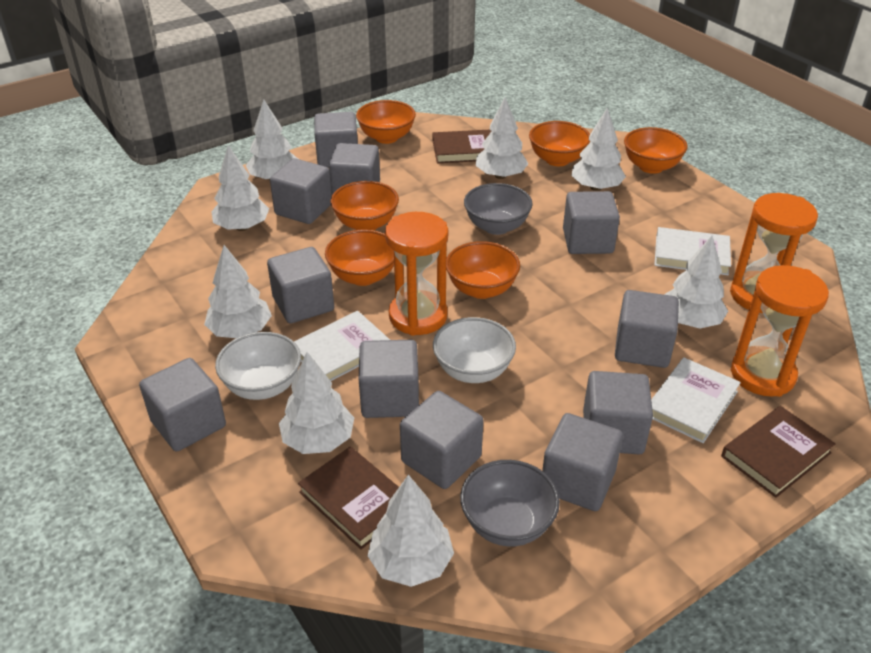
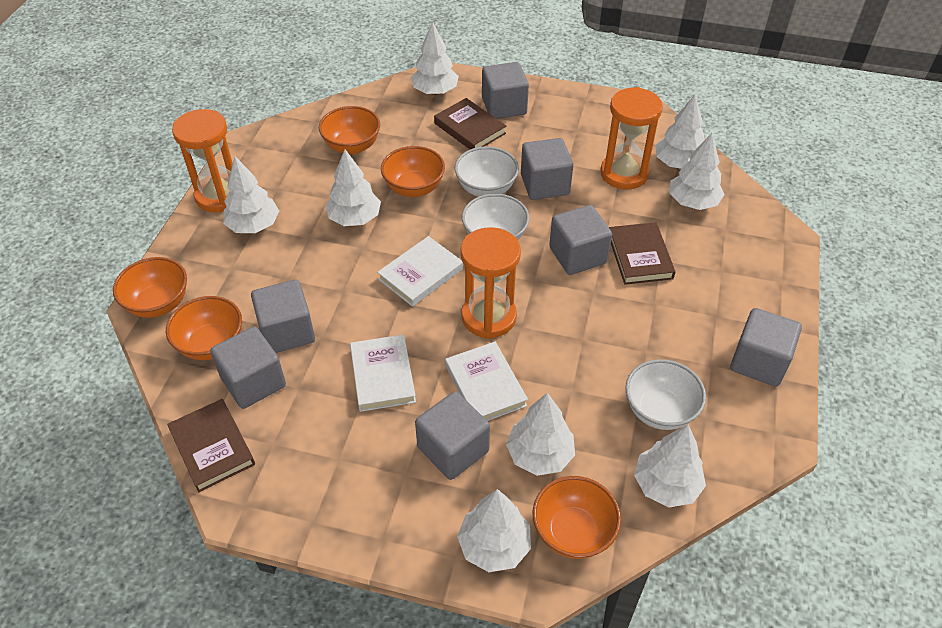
grey bowl: [460,460,560,547] [464,183,533,235] = 2 -> none = 0
grey cube: [139,358,226,451] [267,247,334,323] [270,158,332,224] [314,112,358,168] [329,143,380,195] [359,340,419,418] [400,391,483,489] [542,413,623,511] [563,191,620,254] [583,371,653,454] [615,290,679,368] = 11 -> [210,326,286,409] [251,280,315,353] [415,392,490,480] [482,62,529,119] [521,138,573,200] [549,205,612,275] [730,308,802,387] = 7
orange bowl: [325,230,394,286] [330,181,399,230] [356,100,416,144] [446,241,520,299] [529,121,591,166] [624,127,688,174] = 6 -> [113,257,187,318] [166,296,242,360] [319,106,380,154] [381,146,445,197] [533,476,621,559] = 5
white bowl: [215,332,301,400] [433,317,516,383] = 2 -> [455,146,519,197] [462,194,530,240] [625,359,706,430] = 3

